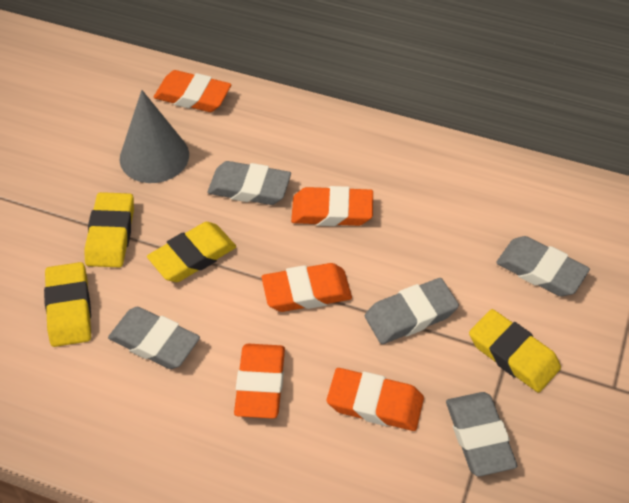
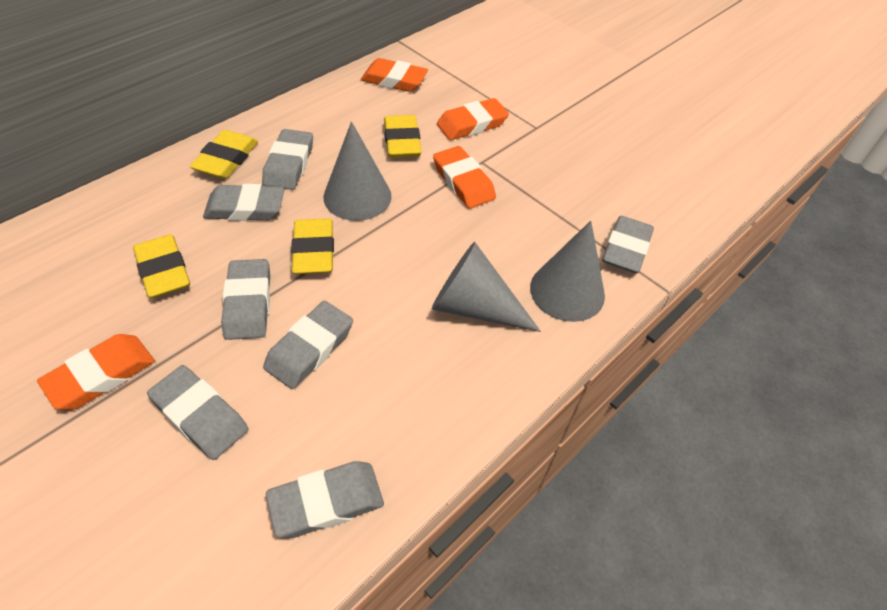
grey cone: [120,90,189,183] = 1 -> [323,121,392,221] [432,242,541,332] [530,221,605,322] = 3
grey eraser: [108,307,200,369] [208,161,291,205] [365,278,459,344] [446,392,517,476] [496,236,590,296] = 5 -> [147,365,249,460] [203,184,284,221] [221,259,270,340] [262,129,313,190] [263,301,353,389] [266,461,384,538] [602,216,654,273] = 7
orange eraser: [154,70,231,112] [234,344,285,419] [261,263,352,312] [291,186,373,226] [327,368,424,431] = 5 -> [37,334,155,409] [361,58,428,92] [433,146,496,209] [437,98,509,140] = 4

